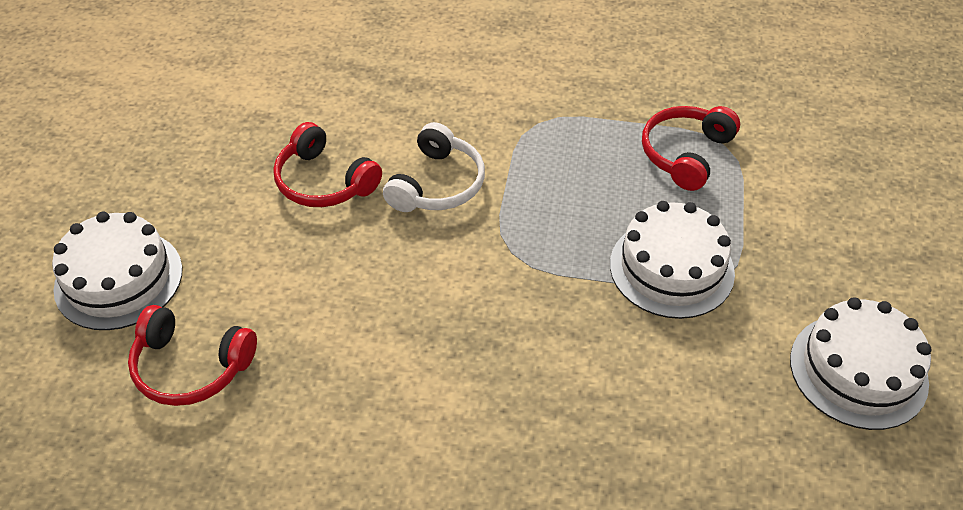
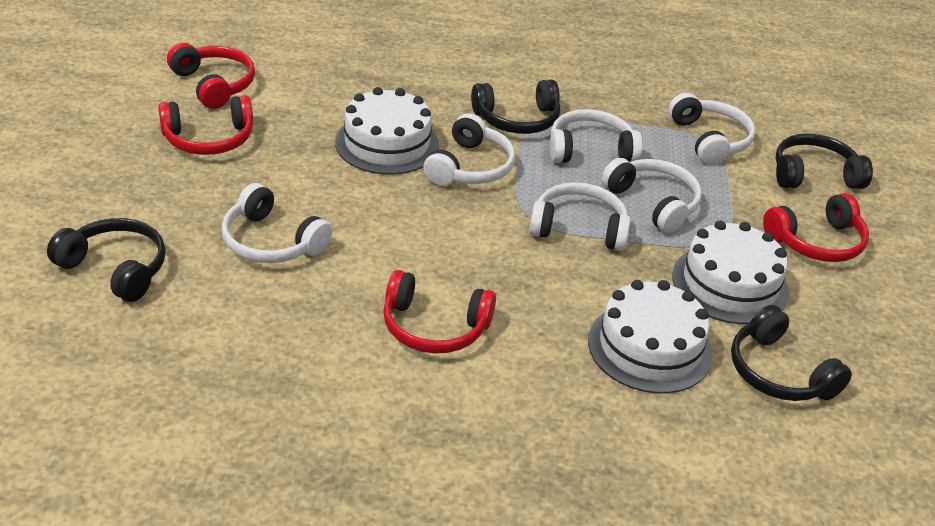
black headphones: none = 0 -> [47,218,166,302] [471,79,561,134] [731,305,852,401] [775,133,873,189] = 4
red headphones: [128,305,257,406] [273,122,382,207] [642,106,740,191] = 3 -> [158,95,253,155] [167,43,255,109] [383,270,496,354] [763,193,869,262] = 4
white headphones: [383,122,485,212] = 1 -> [221,183,332,263] [423,113,515,186] [529,182,631,251] [550,109,643,163] [601,158,702,233] [669,93,755,165] = 6

